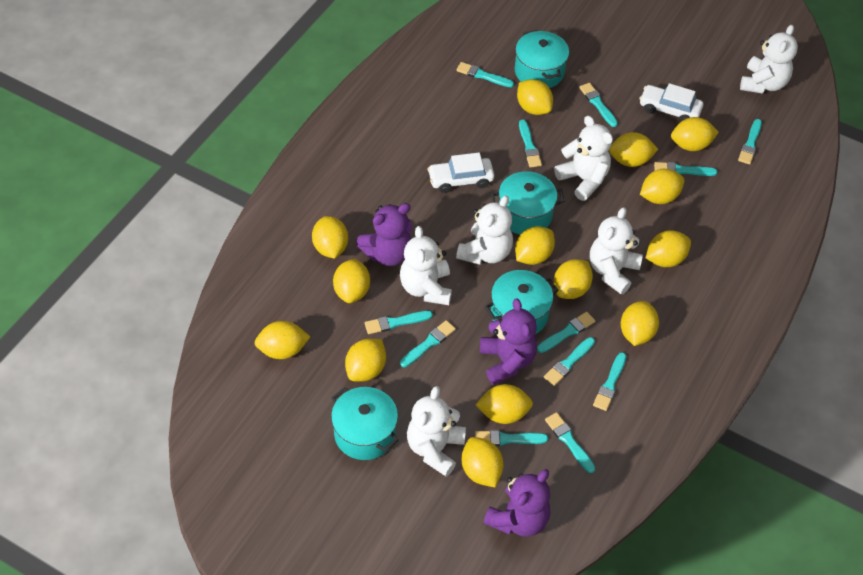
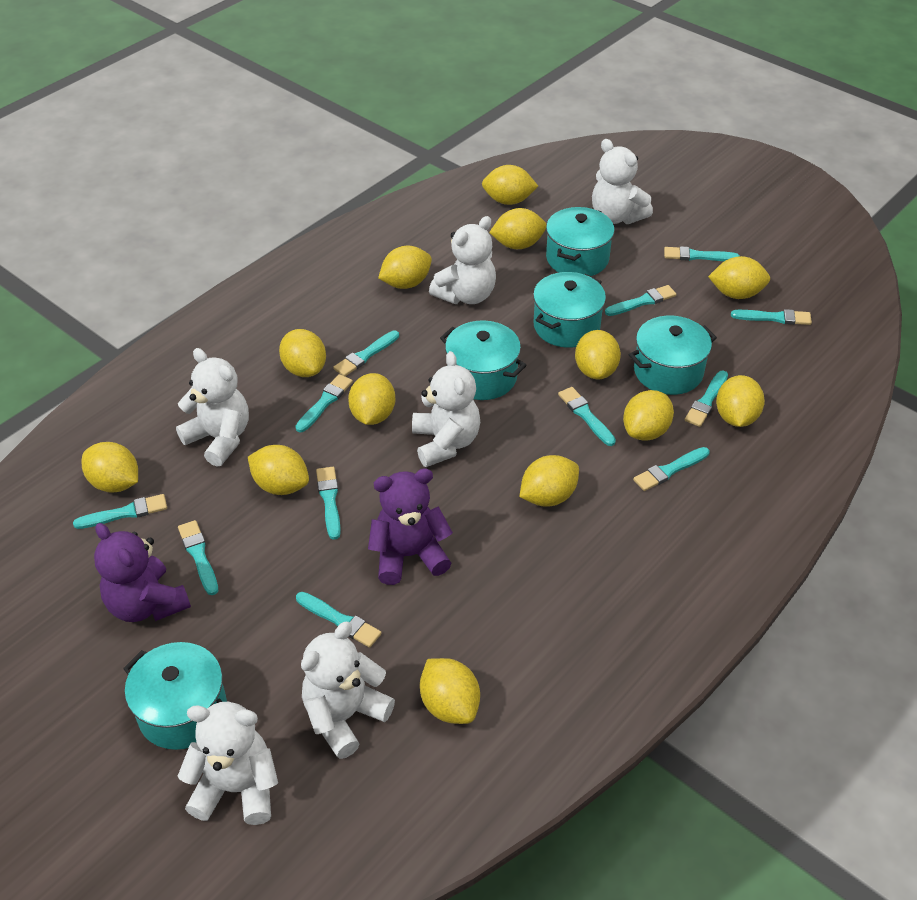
purple teddy bear: [356,203,412,266] [480,298,537,385] [483,469,550,537] = 3 -> [94,523,191,622] [368,468,453,585] = 2
turquoise pot: [331,387,399,460] [485,270,559,334] [491,171,565,235] [515,30,569,88] = 4 -> [123,642,227,750] [440,321,527,400] [533,272,606,348] [546,207,614,276] [629,316,717,395] = 5
white car: [428,153,494,193] [639,83,703,122] = 2 -> none = 0
yellow lemon: [254,321,310,359] [312,216,348,259] [333,259,370,303] [345,339,386,382] [462,437,504,487] [476,384,533,424] [515,226,555,265] [517,79,553,115] [553,259,593,299] [609,132,658,167] [621,301,659,346] [640,169,684,204] [646,230,691,267] [671,117,719,151] = 14 -> [82,442,138,493] [248,445,309,495] [279,329,326,377] [348,373,396,425] [378,246,432,289] [420,658,480,724] [482,165,538,205] [489,208,546,249] [519,455,579,507] [575,330,621,380] [623,390,674,441] [708,256,770,299] [716,375,765,427] = 13

